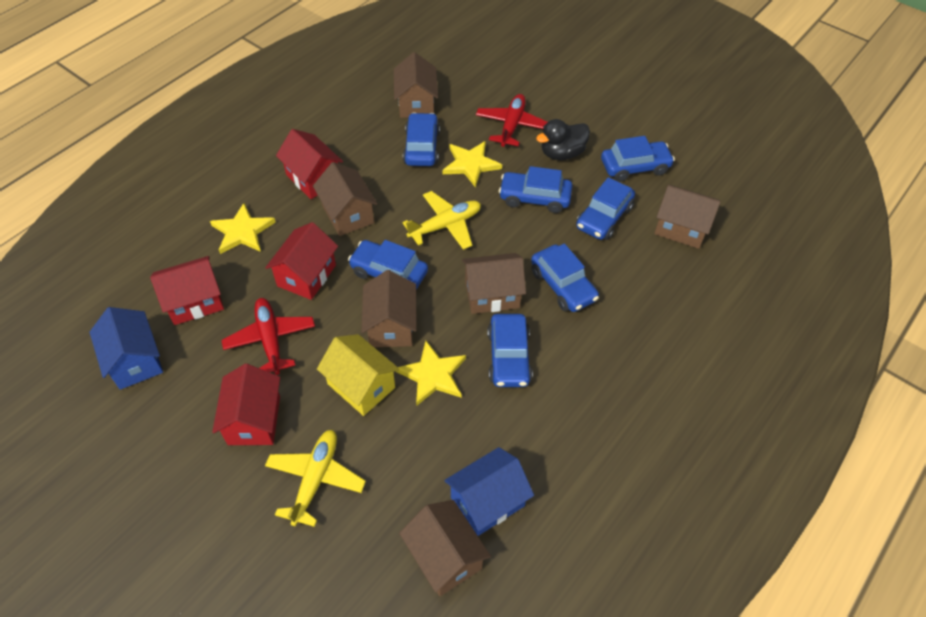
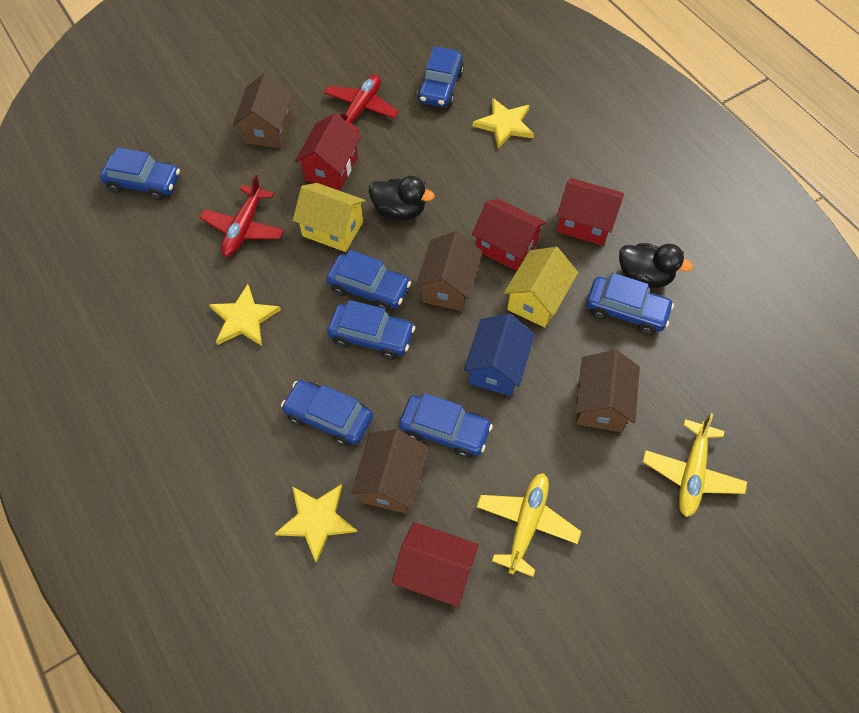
black duck: [536,119,590,160] = 1 -> [369,176,435,220] [619,243,693,288] = 2
blue house: [89,307,163,390] [444,447,534,536] = 2 -> [464,314,535,396] = 1
brown house: [313,162,378,236] [361,270,417,347] [394,52,438,118] [399,500,491,596] [462,253,526,314] [654,185,721,249] = 6 -> [233,73,293,148] [351,429,428,514] [416,231,482,311] [576,350,640,432] = 4
yellow house: [317,334,400,416] = 1 -> [293,183,366,252] [504,247,578,328] = 2

